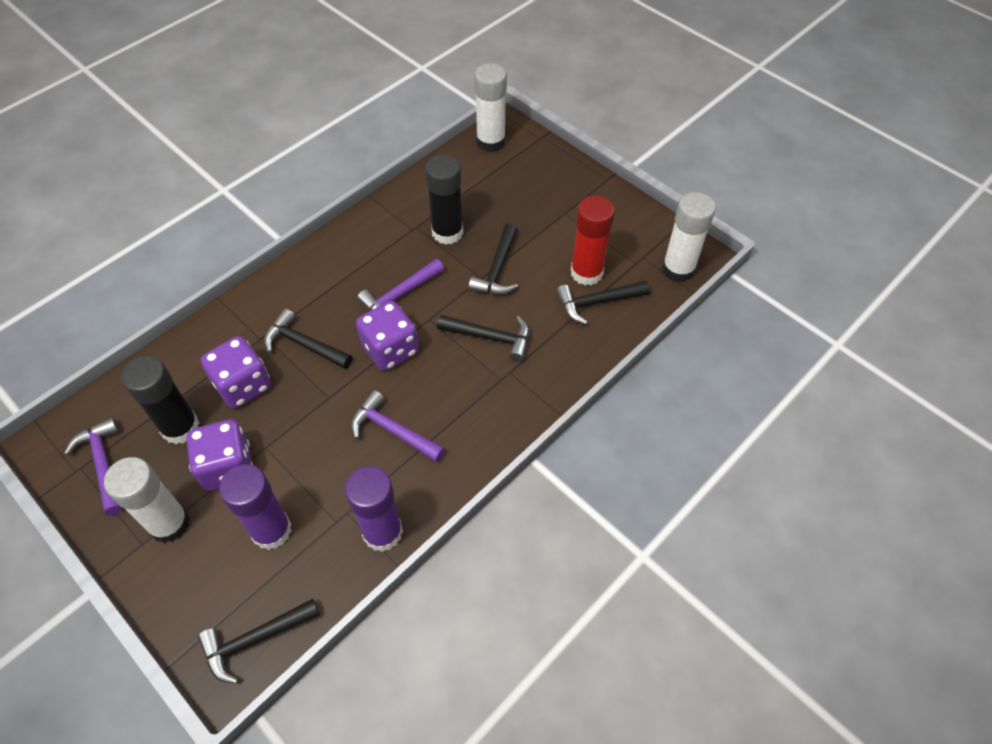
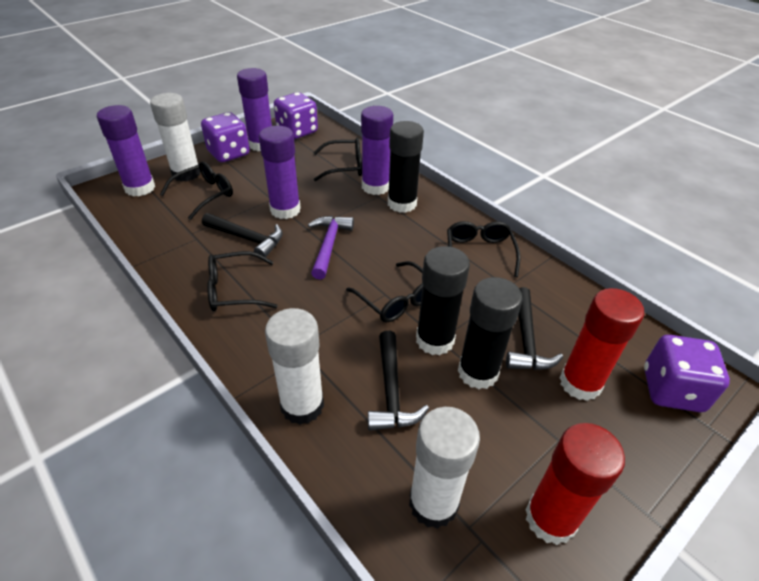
black glasses: none = 0 -> [160,161,233,220] [207,251,277,311] [313,138,362,181] [346,261,423,323] [447,221,520,277] = 5
black glue stick: [121,356,199,445] [425,155,463,245] = 2 -> [388,121,424,213] [416,246,470,355] [458,277,523,389] = 3
black hammer: [198,599,320,684] [264,309,353,369] [437,315,529,362] [468,224,518,295] [556,280,650,324] = 5 -> [202,213,283,257] [368,331,429,431] [506,287,563,370] = 3
purple glue stick: [219,464,292,550] [345,466,403,552] = 2 -> [97,105,155,197] [237,68,272,151] [259,126,301,219] [361,106,393,195] = 4
purple hammer: [64,417,122,516] [351,390,445,462] [357,259,444,311] = 3 -> [308,216,354,279] = 1
red glue stick: [571,195,615,285] = 1 -> [525,423,625,545] [560,288,644,401] = 2

